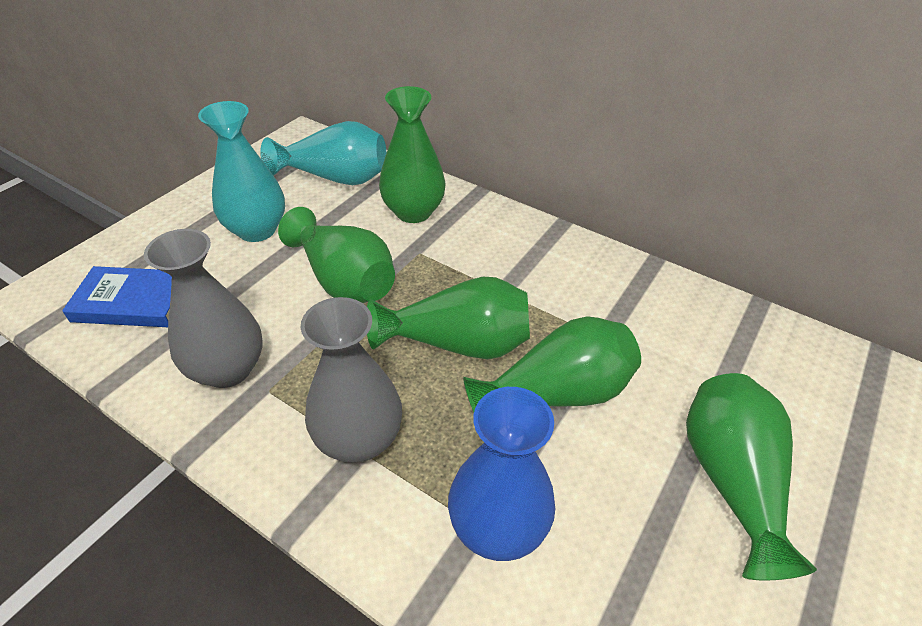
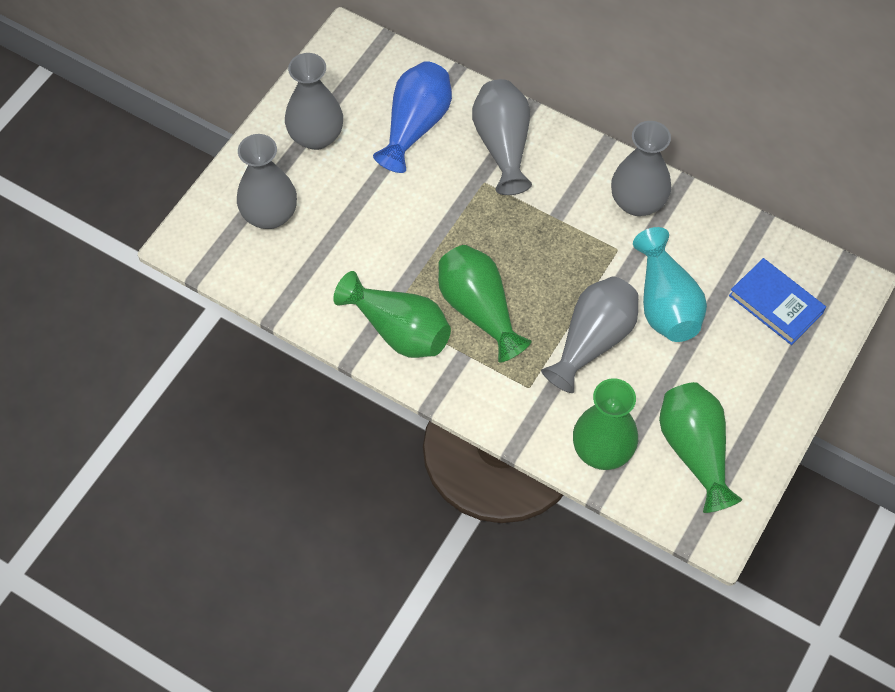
green vase: [278,207,395,303] [367,277,530,359] [379,86,446,223] [463,316,641,412] [686,373,817,580] = 5 -> [333,271,451,358] [438,245,532,363] [573,378,638,470] [659,382,742,513] = 4
grey vase: [144,229,262,388] [300,297,402,463] = 2 -> [237,134,297,229] [285,53,343,150] [472,79,532,195] [541,277,639,393] [611,121,671,216] = 5
turquoise vase: [198,101,285,242] [260,121,387,185] = 2 -> [633,227,707,342] = 1

